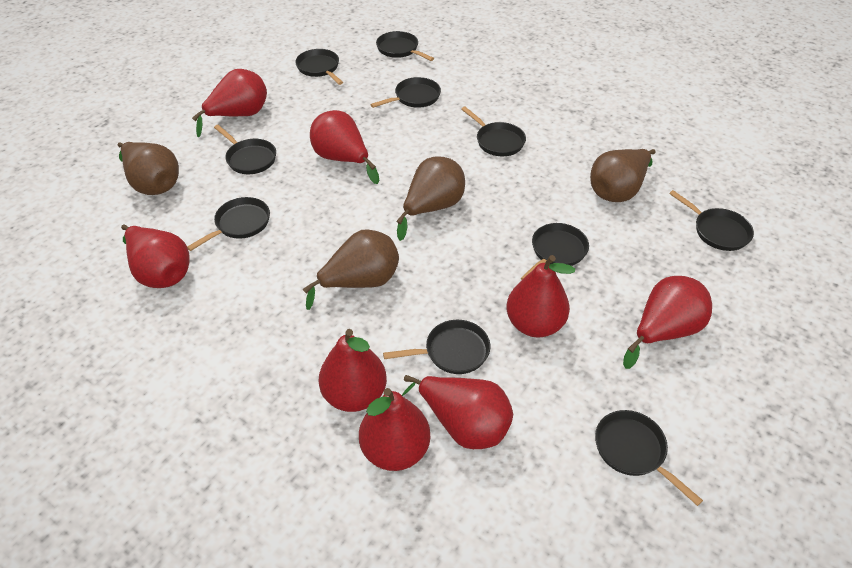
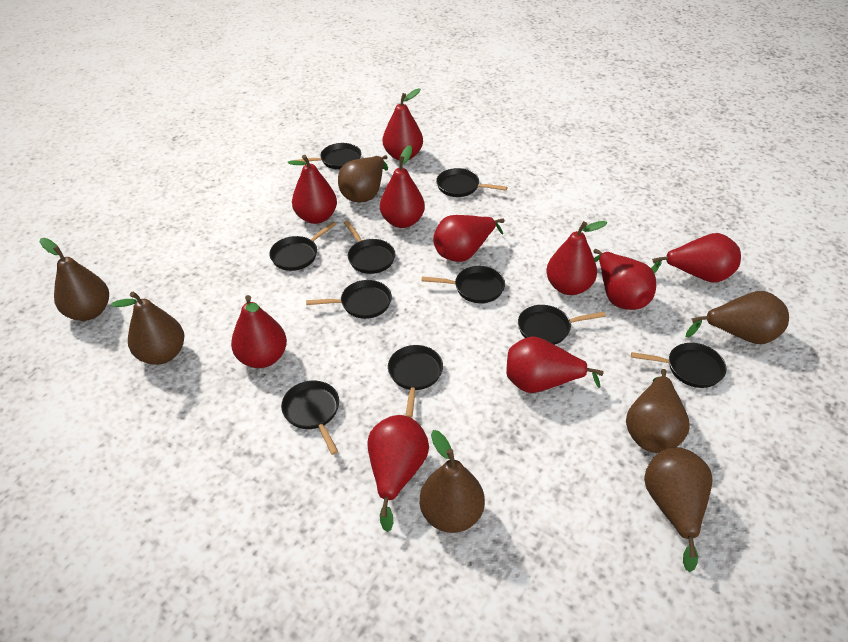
brown pear: [118,142,179,195] [303,229,399,310] [396,157,465,241] [590,149,656,202] = 4 -> [39,238,109,321] [111,291,184,365] [338,155,388,202] [420,430,485,533] [626,369,690,453] [644,447,712,572] [686,291,789,344] = 7
red pear: [121,224,189,288] [192,69,267,137] [310,110,379,184] [319,329,387,412] [359,388,431,471] [402,375,513,449] [506,255,575,337] [623,276,712,369] = 8 -> [231,295,287,368] [288,155,337,224] [367,415,429,532] [380,145,425,228] [383,89,423,161] [433,215,505,262] [506,336,604,393] [546,221,607,295] [593,249,656,310] [651,233,741,283] = 10

